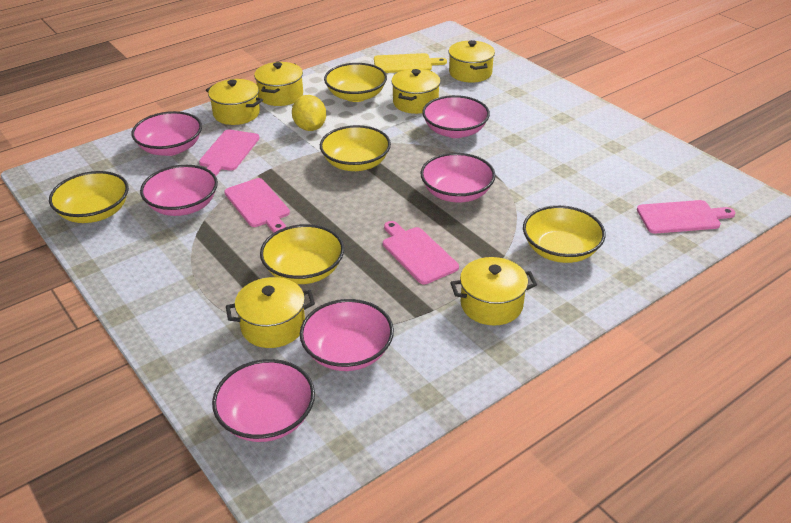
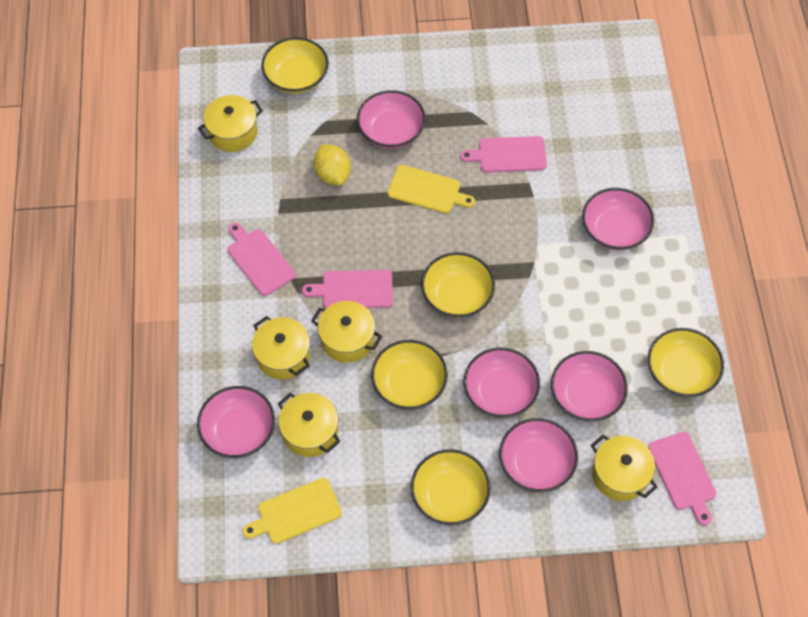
yellow cutting board: [374,53,447,73] = 1 -> [242,478,342,544] [387,165,475,214] = 2
yellow pot: [206,79,263,125] [226,277,315,348] [254,62,303,106] [391,69,441,114] [449,40,495,83] [450,257,537,325] = 6 -> [198,95,263,152] [252,316,310,380] [277,393,341,457] [311,301,382,363] [591,435,657,501] = 5

